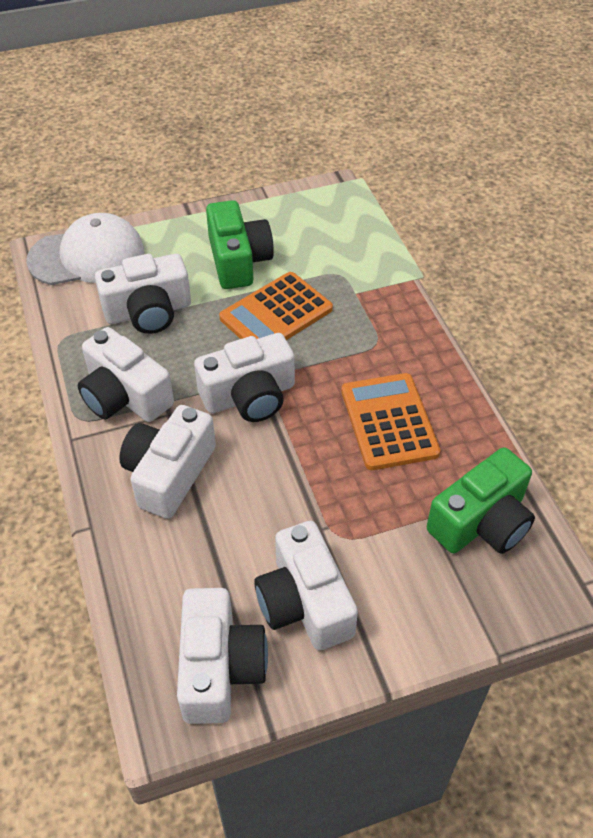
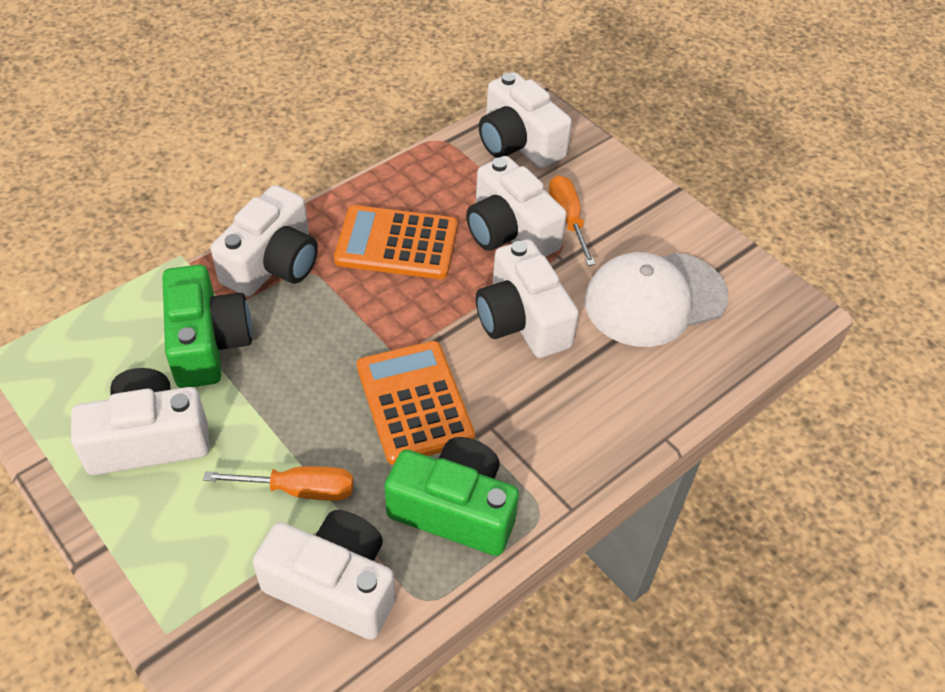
orange screwdriver: none = 0 -> [203,466,354,501] [549,175,596,266] = 2

